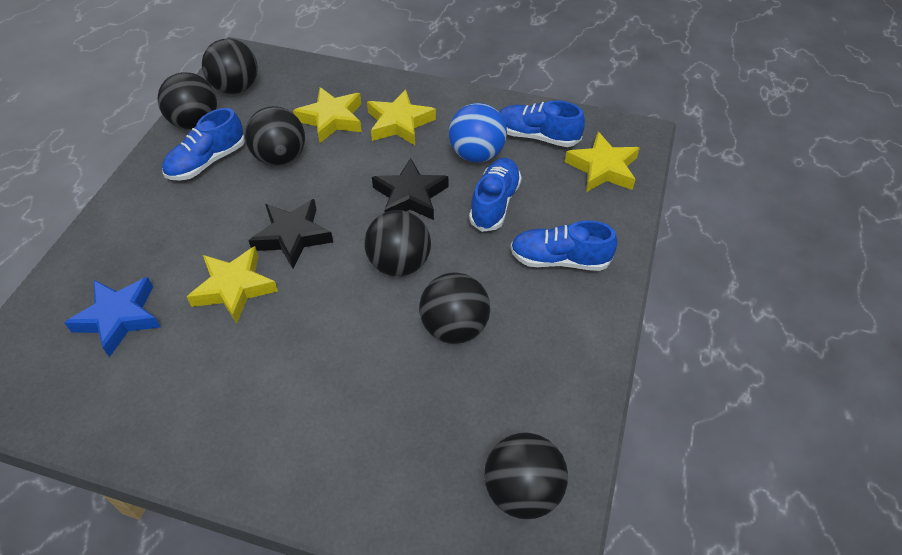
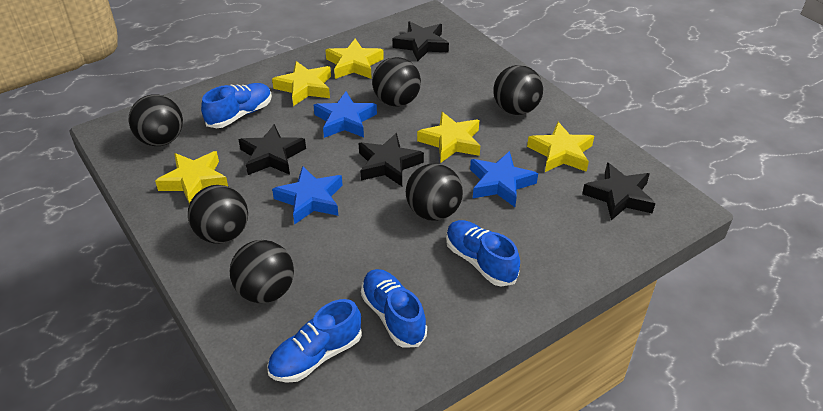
black star: [249,199,333,269] [372,158,448,220] = 2 -> [238,124,306,175] [359,133,424,186] [392,21,449,61] [582,162,656,220] = 4
blue ball: [449,103,507,163] = 1 -> none = 0
blue star: [64,277,161,357] = 1 -> [272,166,343,225] [313,92,377,138] [470,151,538,207] = 3
yellow star: [187,246,278,324] [293,87,362,143] [367,89,436,145] [565,132,640,192] = 4 -> [155,151,228,204] [272,61,331,106] [325,38,384,79] [417,112,480,163] [527,122,594,172] = 5

